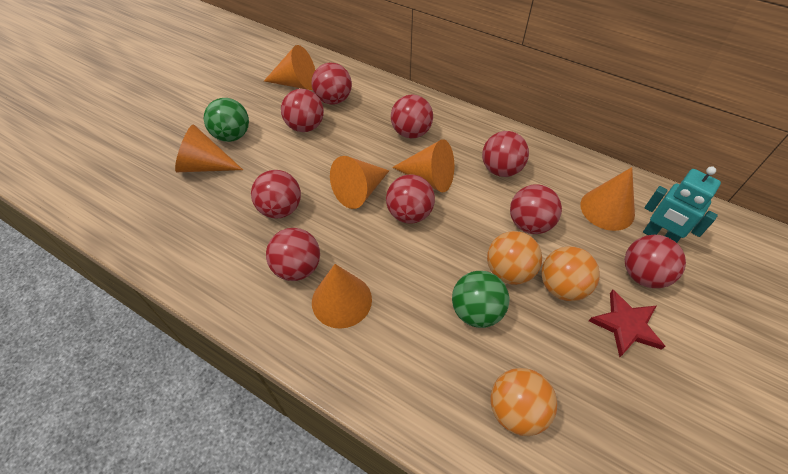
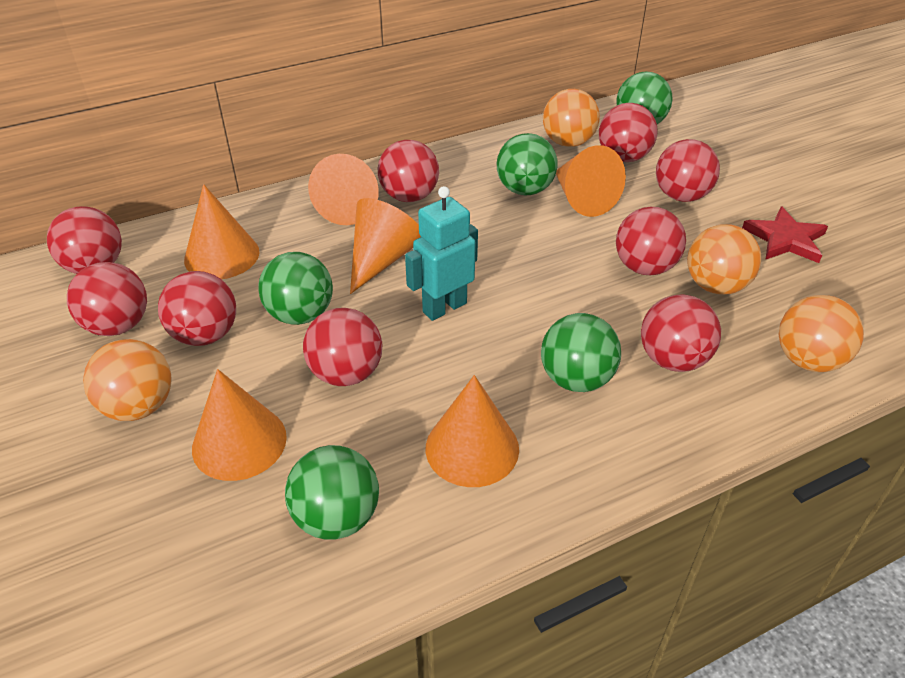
green ball: [204,98,249,142] [452,271,509,328] = 2 -> [258,252,333,325] [285,445,379,540] [496,133,558,195] [541,313,621,392] [616,71,673,124] = 5
orange ball: [487,231,542,285] [490,368,557,436] [542,246,600,301] = 3 -> [83,339,172,421] [543,89,600,147] [687,224,761,295] [779,295,864,372] = 4

